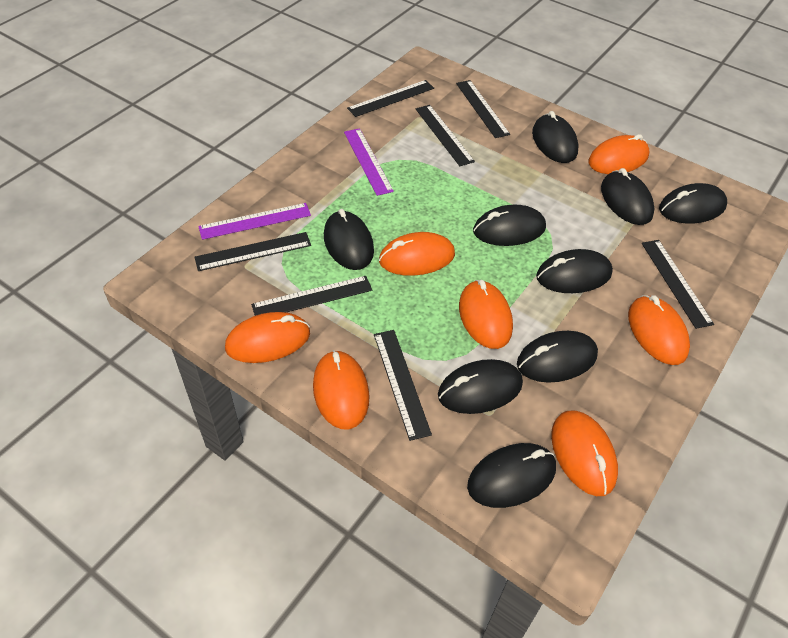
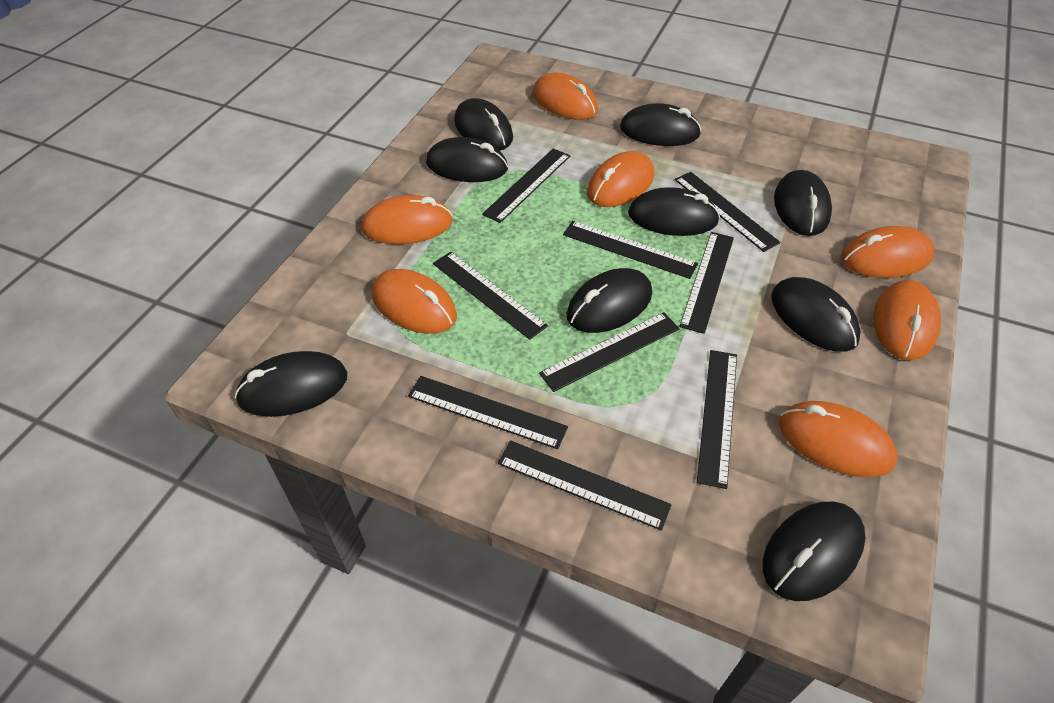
black ruler: [195,232,311,271] [251,276,372,316] [347,80,434,117] [374,330,432,441] [416,105,475,166] [456,80,510,138] [642,240,714,329] = 7 -> [408,376,568,449] [433,252,548,340] [482,148,570,223] [498,441,672,531] [539,312,680,392] [563,221,698,279] [675,172,781,252] [679,232,734,334] [697,350,737,489] = 9
purple ruler: [198,203,311,240] [344,128,394,196] = 2 -> none = 0

